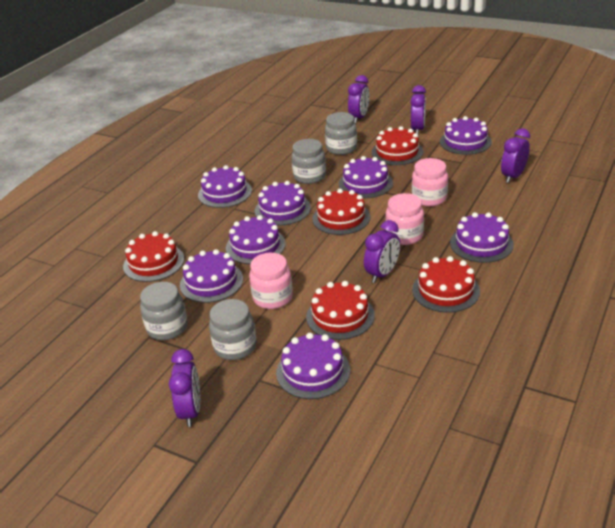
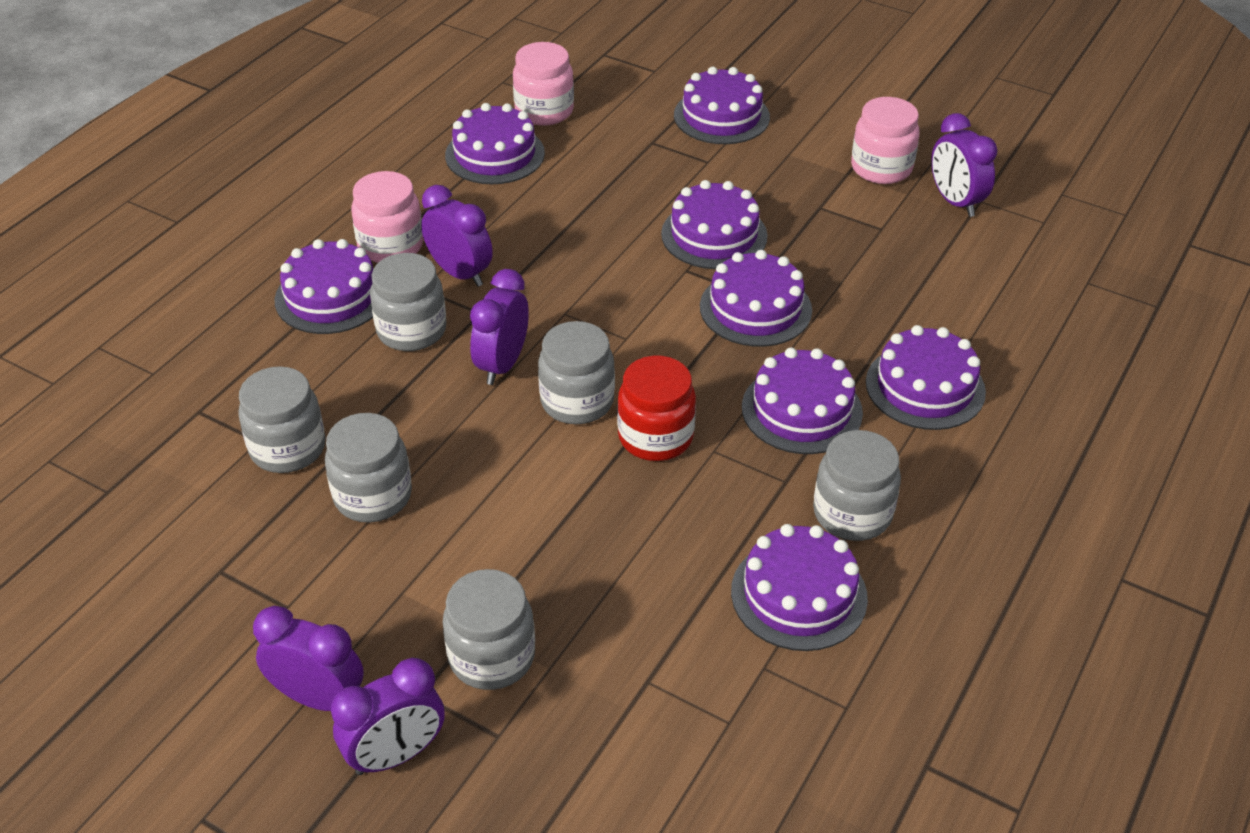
grey jar: [140,282,188,340] [209,299,257,360] [292,139,326,184] [325,112,357,155] = 4 -> [238,366,325,473] [325,413,412,523] [370,253,446,351] [442,569,535,690] [538,321,615,424] [813,430,901,541] = 6
red cake: [123,231,184,282] [306,281,375,340] [312,189,370,235] [372,126,423,165] [412,256,480,313] = 5 -> none = 0
red jar: none = 0 -> [617,356,696,461] = 1

